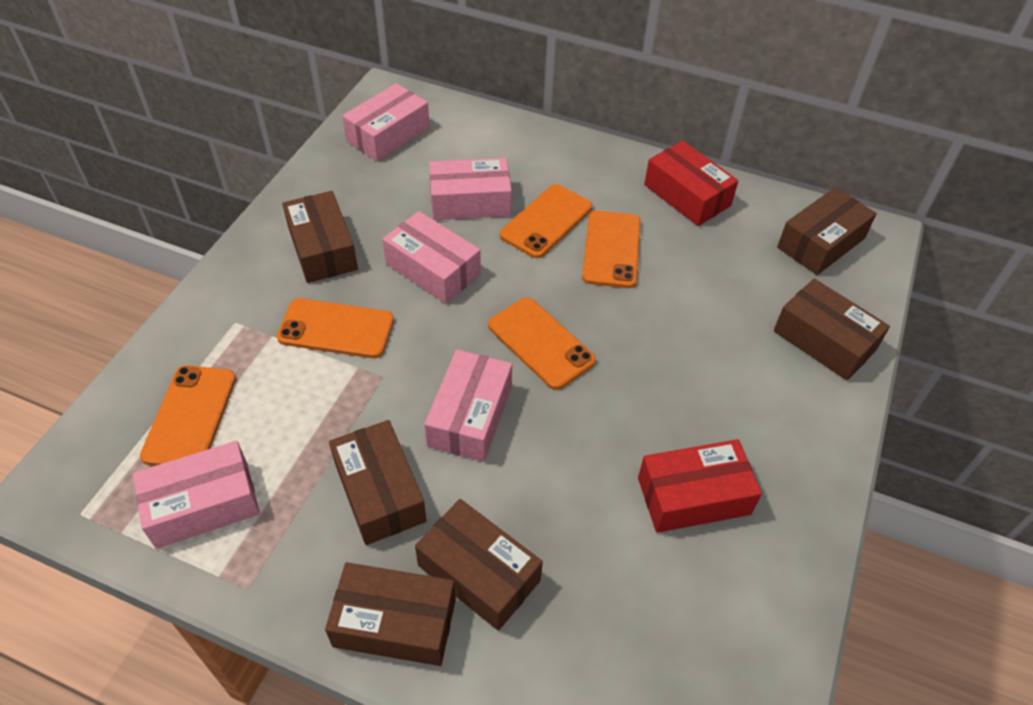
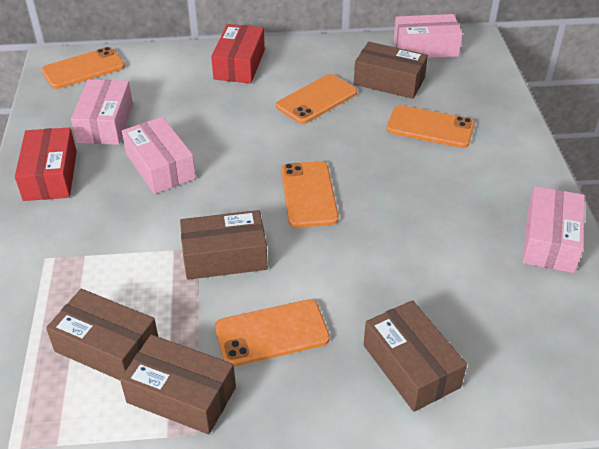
brown box: [282,191,358,283] [325,562,456,666] [329,420,427,545] [415,499,543,631] [774,278,890,380] [777,187,877,275] = 6 -> [46,289,158,380] [120,335,236,434] [180,210,268,280] [354,42,428,99] [364,300,467,412] = 5
pink box: [133,441,260,549] [342,83,430,162] [383,211,481,304] [424,350,512,462] [429,158,512,220] = 5 -> [71,79,133,145] [122,117,196,194] [394,14,463,58] [523,186,585,273] = 4

